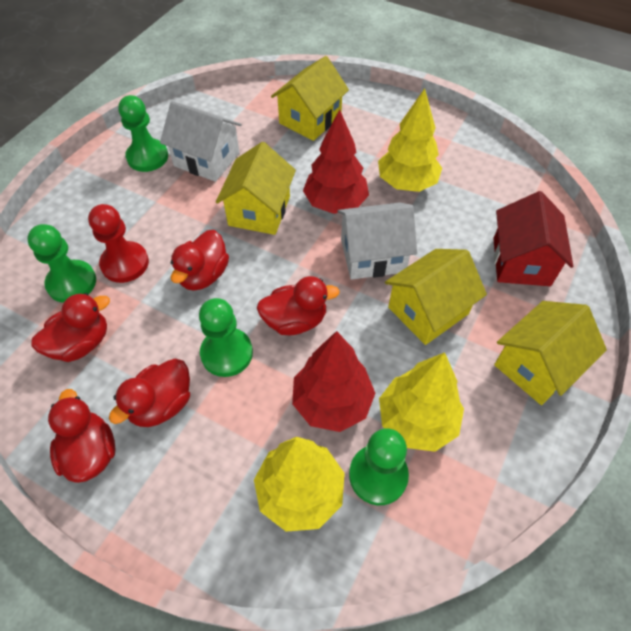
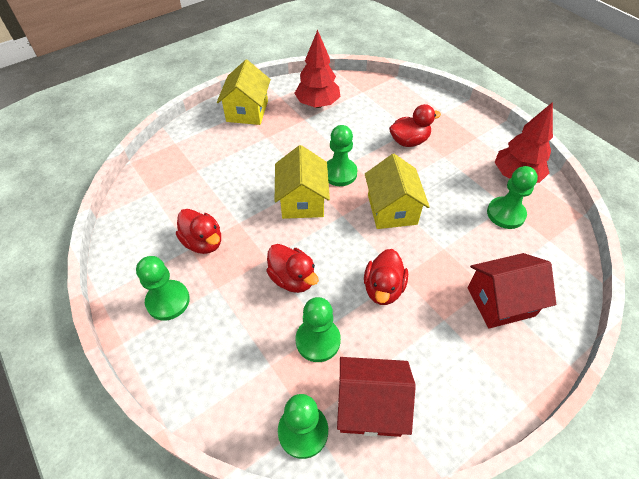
green pawn: [27,224,96,303] [118,95,168,172] [199,298,253,377] [349,428,409,505] = 4 -> [136,256,190,321] [278,394,328,459] [296,297,341,362] [327,125,357,186] [487,166,538,229] = 5
red duck: [31,293,110,362] [48,389,115,483] [109,359,190,427] [171,230,229,291] [257,276,340,335] = 5 -> [176,209,221,254] [266,244,319,293] [364,249,408,305] [389,104,441,147] = 4
red house: [493,191,573,286] = 1 -> [337,357,416,437] [467,253,556,329] = 2
red pawn: [88,204,149,283] = 1 -> none = 0
white house: [160,101,242,182] [338,202,417,280] = 2 -> none = 0
yellow house: [216,142,296,235] [271,56,349,141] [385,249,487,345] [494,301,607,405] = 4 -> [217,60,271,125] [275,145,330,219] [365,154,430,229] = 3
yellow tree: [254,437,345,532] [378,88,442,192] [379,352,464,452] = 3 -> none = 0

